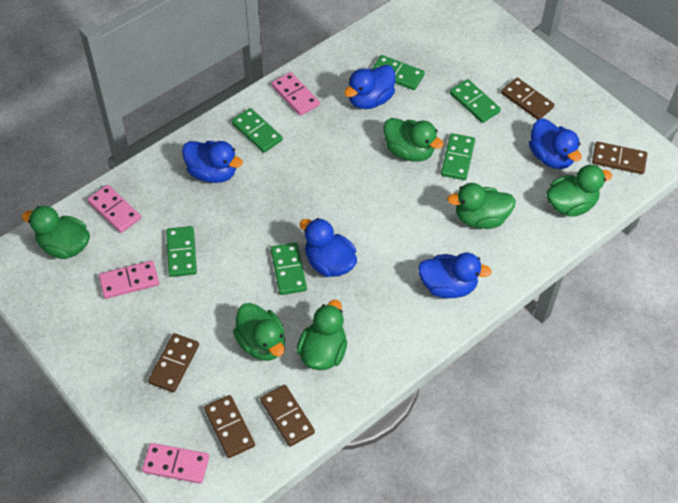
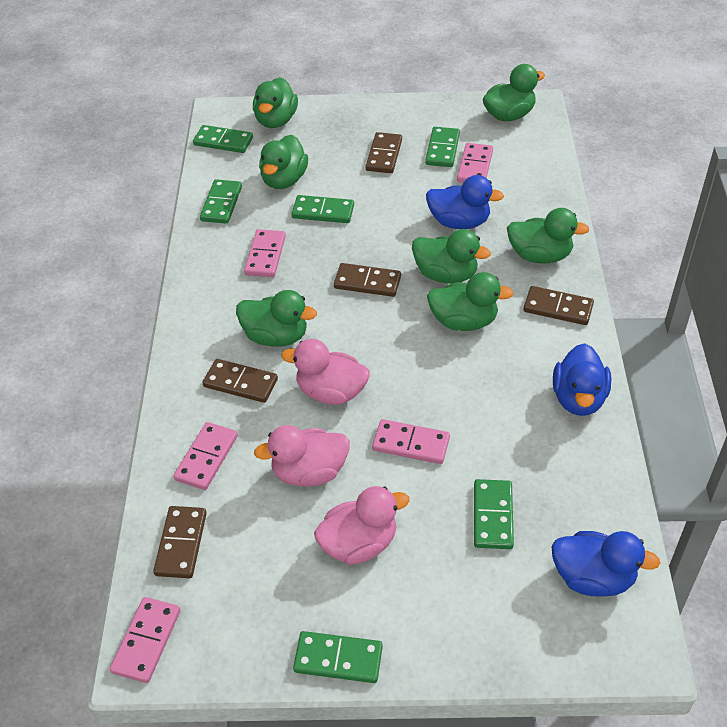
blue duck: [182,141,243,183] [299,218,357,277] [344,65,395,109] [418,253,492,299] [529,119,582,169] = 5 -> [426,175,504,229] [551,531,660,597] [553,343,611,416] = 3
green duck: [22,206,90,259] [233,303,285,361] [297,300,347,370] [384,118,444,162] [447,183,516,229] [546,165,612,217] = 6 -> [236,290,317,347] [253,77,298,128] [259,135,308,189] [412,229,491,284] [427,272,513,331] [483,64,545,121] [507,208,589,264] = 7
pink domino: [87,185,141,233] [99,260,159,299] [142,443,209,484] [272,72,320,116] = 4 -> [110,597,181,683] [174,422,238,490] [244,229,286,277] [372,419,450,464] [457,143,493,183] = 5
pink duck: none = 0 -> [254,425,350,486] [281,339,370,405] [314,486,410,565] = 3

